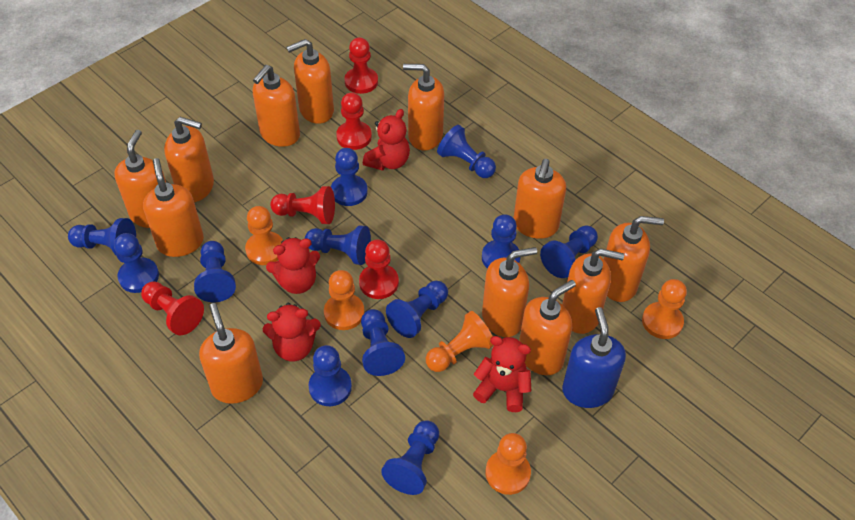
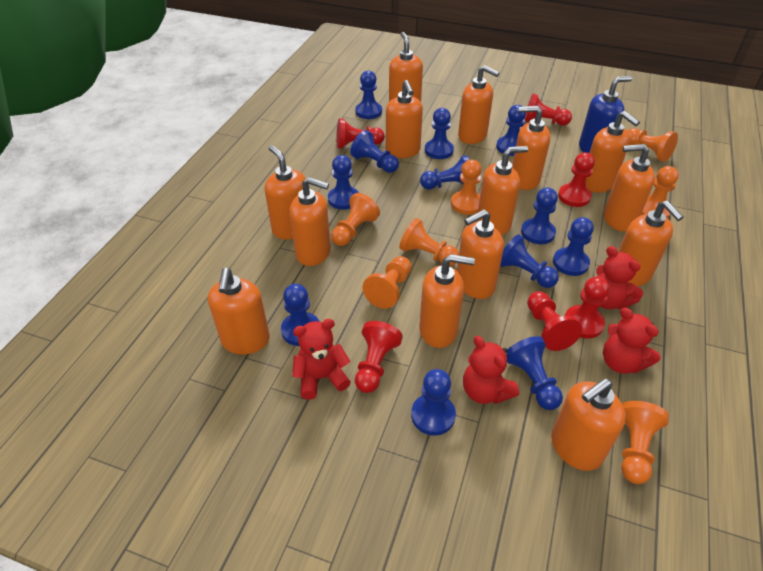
orange pawn: [245,206,283,265] [324,270,364,330] [426,311,494,372] [485,433,531,495] [642,279,687,339] = 5 -> [331,193,380,246] [363,256,411,309] [399,218,459,266] [451,160,482,215] [621,401,669,484] [628,128,678,162] [641,166,679,218] = 7
orange soap dispenser: [114,130,166,228] [143,158,204,257] [164,117,214,202] [199,303,263,404] [253,65,300,147] [286,39,334,124] [403,64,444,151] [482,247,537,337] [514,159,566,239] [519,280,576,375] [562,248,624,334] [604,216,664,302] = 12 -> [208,268,270,355] [265,145,306,239] [289,177,331,266] [386,80,423,158] [389,32,423,102] [419,254,475,348] [457,209,504,299] [458,65,500,144] [478,146,528,235] [512,106,550,190] [551,379,626,471] [586,111,640,193] [604,144,655,232] [618,201,684,286] = 14
red pawn: [141,281,204,335] [270,186,335,224] [336,92,372,150] [345,37,378,94] [359,239,399,299] = 5 -> [336,118,384,149] [355,321,403,393] [524,93,572,126] [527,291,582,351] [558,152,595,207] [565,276,610,338] = 6

